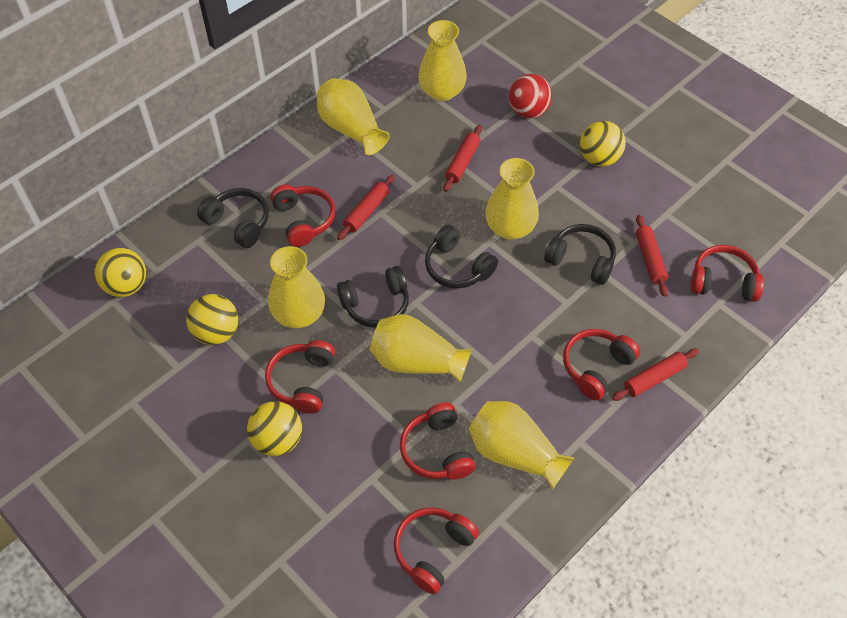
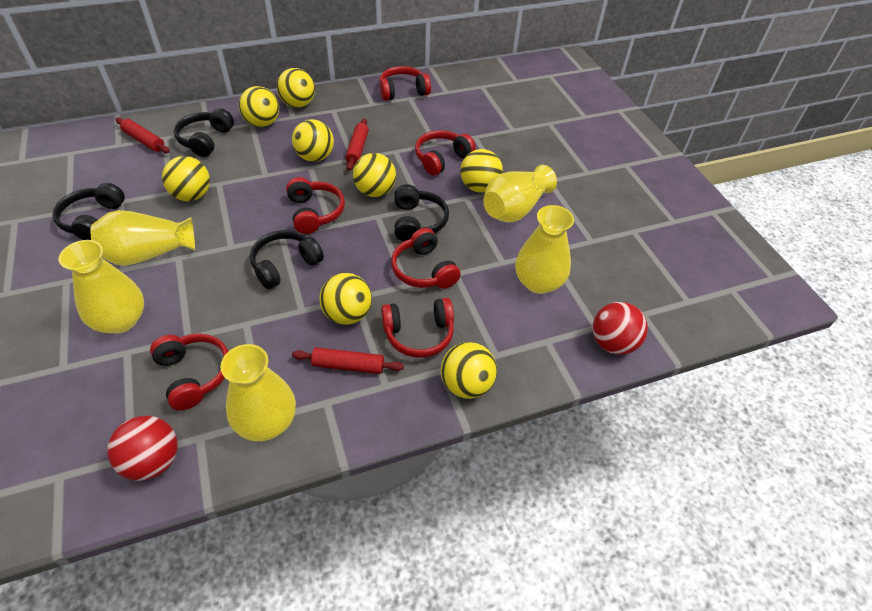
red ball: [509,74,552,118] = 1 -> [107,416,178,481] [593,302,648,355] = 2
red rolling pin: [337,175,395,240] [443,125,482,192] [612,349,699,401] [636,215,668,297] = 4 -> [115,118,170,153] [292,347,404,374] [345,118,369,171] = 3
yellow ball: [94,248,146,297] [186,294,238,345] [247,401,302,456] [580,121,626,167] = 4 -> [162,156,210,201] [239,86,279,127] [277,68,315,108] [292,119,334,162] [319,273,372,325] [353,153,396,197] [441,342,497,399] [460,149,503,193] = 8
yellow vase: [268,246,325,328] [317,78,390,155] [370,314,472,383] [418,20,467,101] [469,401,574,489] [485,158,539,240] = 6 -> [59,240,144,333] [91,210,195,266] [220,344,296,441] [483,165,557,223] [515,205,574,294] = 5

